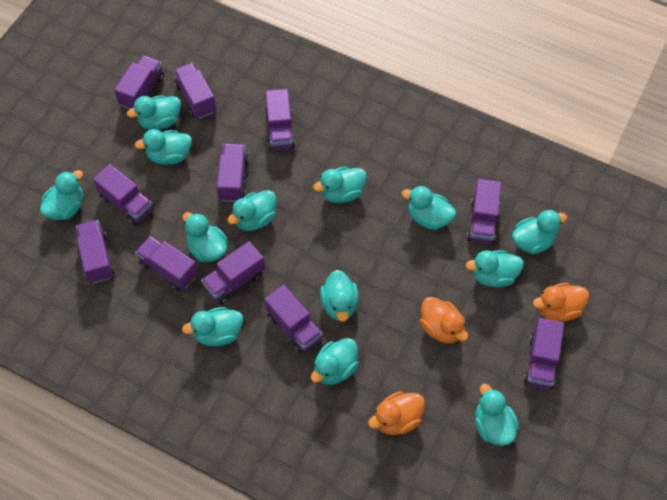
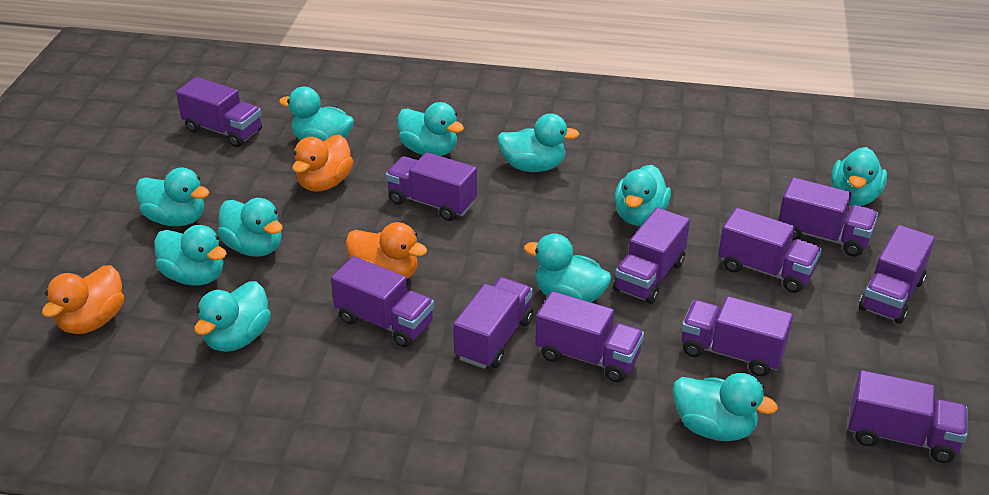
turquoise duck: [40,170,83,220] [127,95,181,130] [135,129,192,165] [182,307,243,346] [183,212,228,262] [227,190,276,231] [311,338,359,385] [313,167,367,203] [320,270,359,322] [402,186,456,230] [466,250,524,287] [475,384,519,446] [512,210,567,254] = 13 -> [135,167,209,226] [154,225,227,286] [194,281,271,352] [218,198,283,257] [279,87,354,141] [397,102,464,156] [497,114,579,172] [524,234,612,303] [614,165,671,226] [673,373,778,441] [831,147,887,206] = 11

